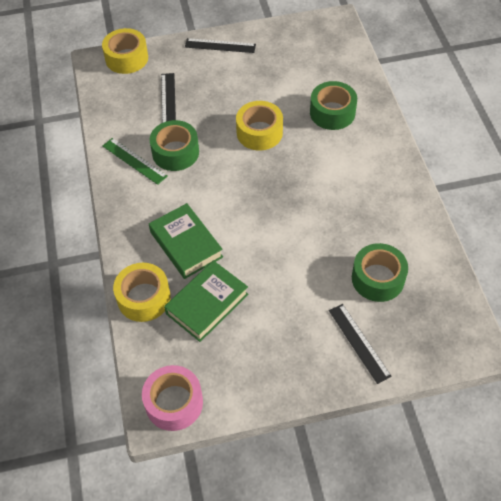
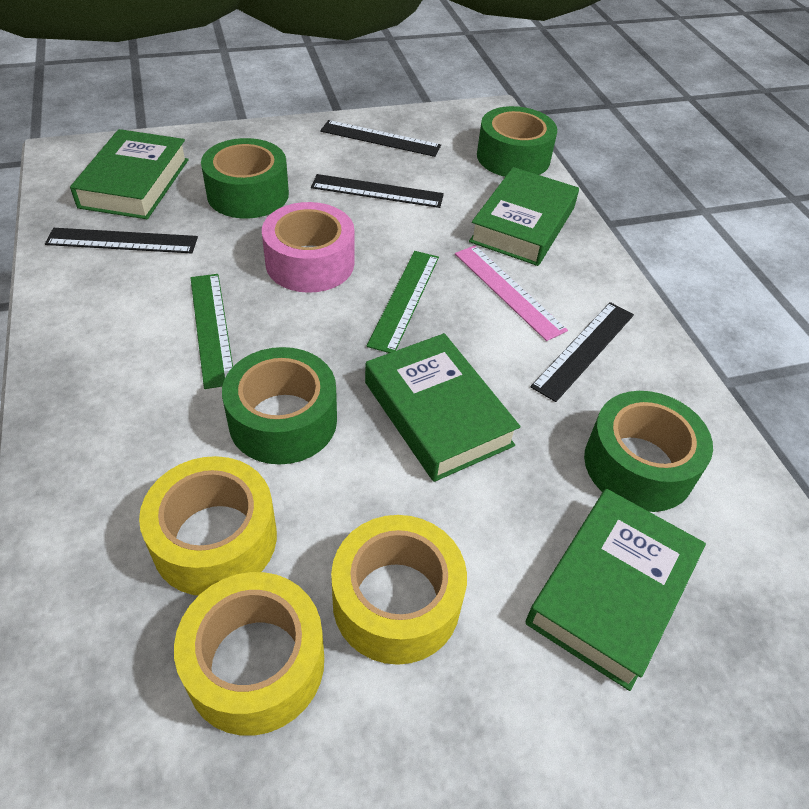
black ruler: [161,73,176,123] [185,38,256,53] [329,304,392,384] = 3 -> [45,228,198,253] [311,174,444,208] [320,120,441,157] [530,302,634,402] = 4
green book: [149,203,223,279] [164,260,248,342] = 2 -> [70,129,189,219] [365,333,520,482] [469,167,579,266] [526,489,706,691] = 4
green ruler: [103,138,167,185] = 1 -> [191,274,233,389] [367,251,439,353] = 2
green tape: [150,120,199,171] [310,81,357,130] [352,243,408,302] = 3 -> [201,138,289,218] [222,347,337,464] [477,106,557,177] [584,391,713,512] = 4
pink ruler: none = 0 -> [455,245,568,341] = 1

